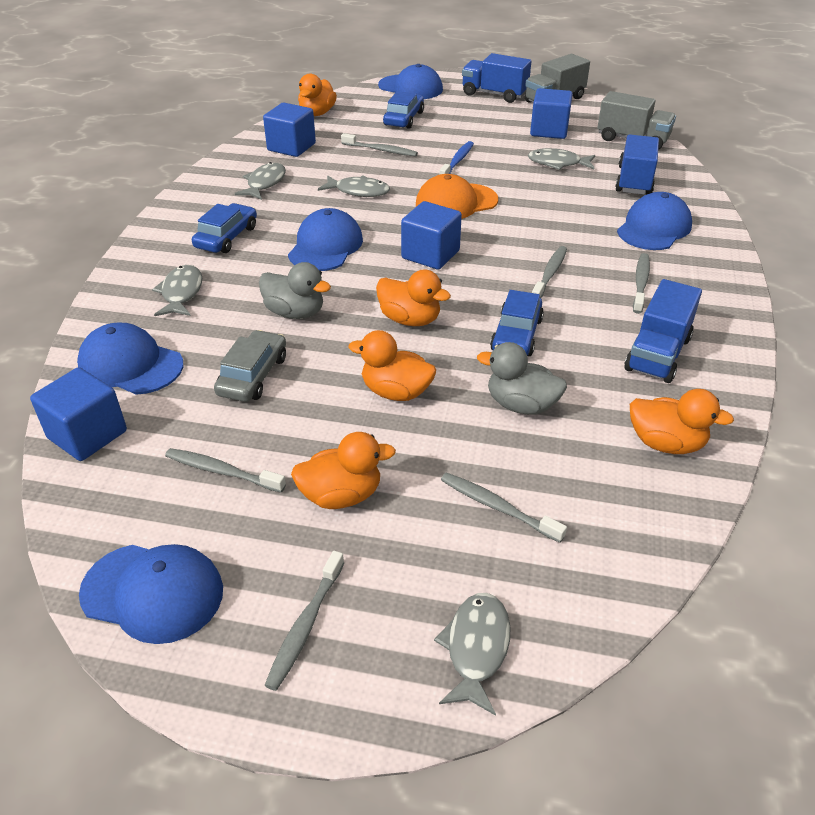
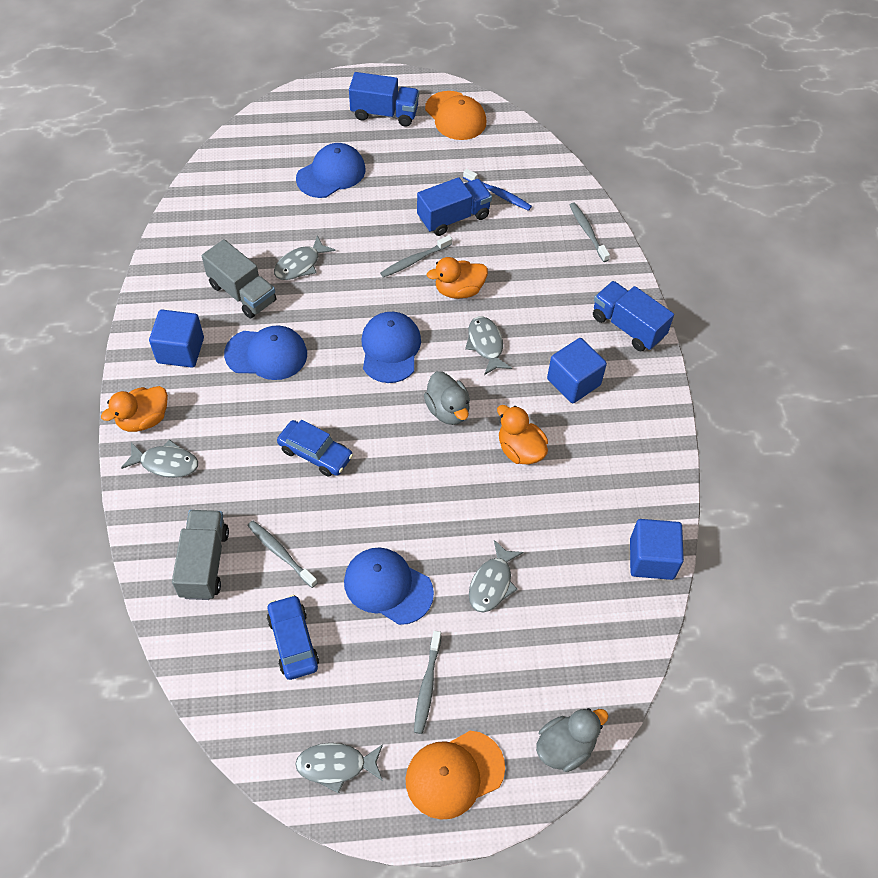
blue cap: [77,323,183,395] [79,544,223,644] [288,208,363,271] [378,64,443,99] [617,192,692,250] = 5 -> [224,326,307,380] [296,143,366,198] [344,548,434,625] [361,312,421,383] = 4
blue car: [192,203,257,253] [383,91,424,129] [490,290,544,356] = 3 -> [267,595,319,680] [277,420,353,477] = 2
blue cube: [30,367,127,461] [263,103,316,157] [401,201,462,270] [530,88,573,139] = 4 -> [149,310,204,368] [547,338,607,403] [630,519,684,580] = 3
grey car: [214,330,286,402] = 1 -> none = 0
grey toothbrush: [165,448,286,493] [264,551,344,691] [341,133,418,156] [441,473,567,543] [532,246,567,298] [633,253,650,314] = 6 -> [247,520,318,588] [380,235,452,278] [414,631,441,734] [570,202,610,262] = 4
orange cap: [416,174,498,219] = 1 -> [406,731,505,820] [425,91,487,140] = 2
orange duck: [291,432,396,509] [298,74,337,116] [348,330,436,401] [376,269,451,326] [630,389,734,454] = 5 -> [101,386,168,432] [427,257,488,299] [497,405,548,464] = 3

